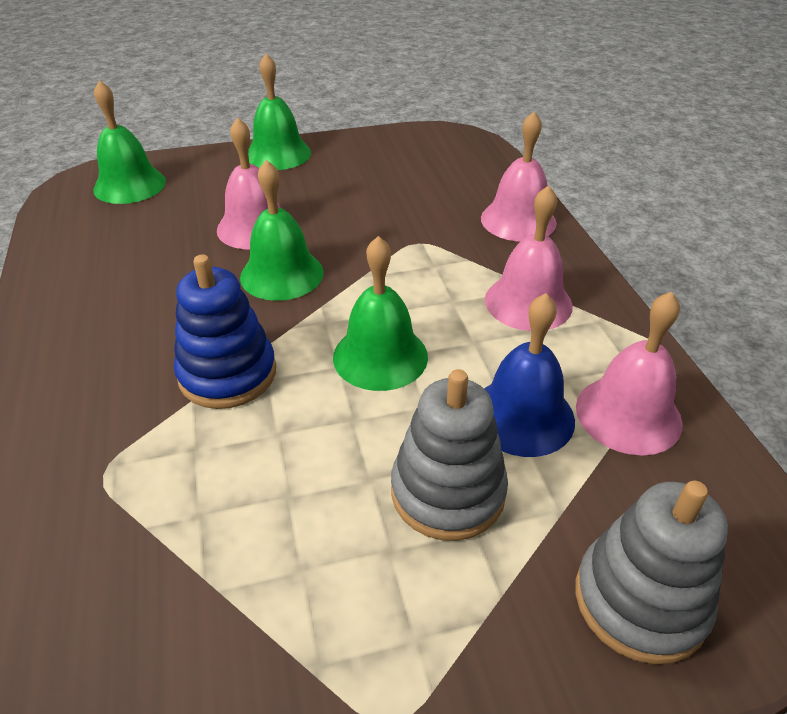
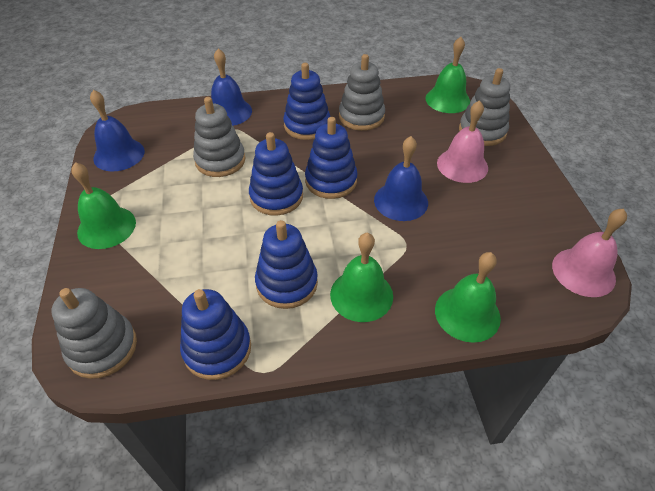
blue bell: [484,293,575,457] = 1 -> [90,90,145,172] [211,48,252,126] [374,136,428,221] = 3
blue stacking toy: [174,254,276,409] = 1 -> [180,289,251,380] [249,132,303,216] [255,220,318,309] [283,63,330,140] [305,117,358,199] = 5
grey stacking toy: [391,369,508,541] [575,481,728,664] = 2 -> [51,288,137,379] [193,97,245,177] [339,54,385,131] [459,68,510,146] = 4
pink bell: [217,117,280,249] [481,111,557,242] [485,185,573,331] [576,292,683,456] = 4 -> [437,100,488,183] [552,208,627,297] = 2

